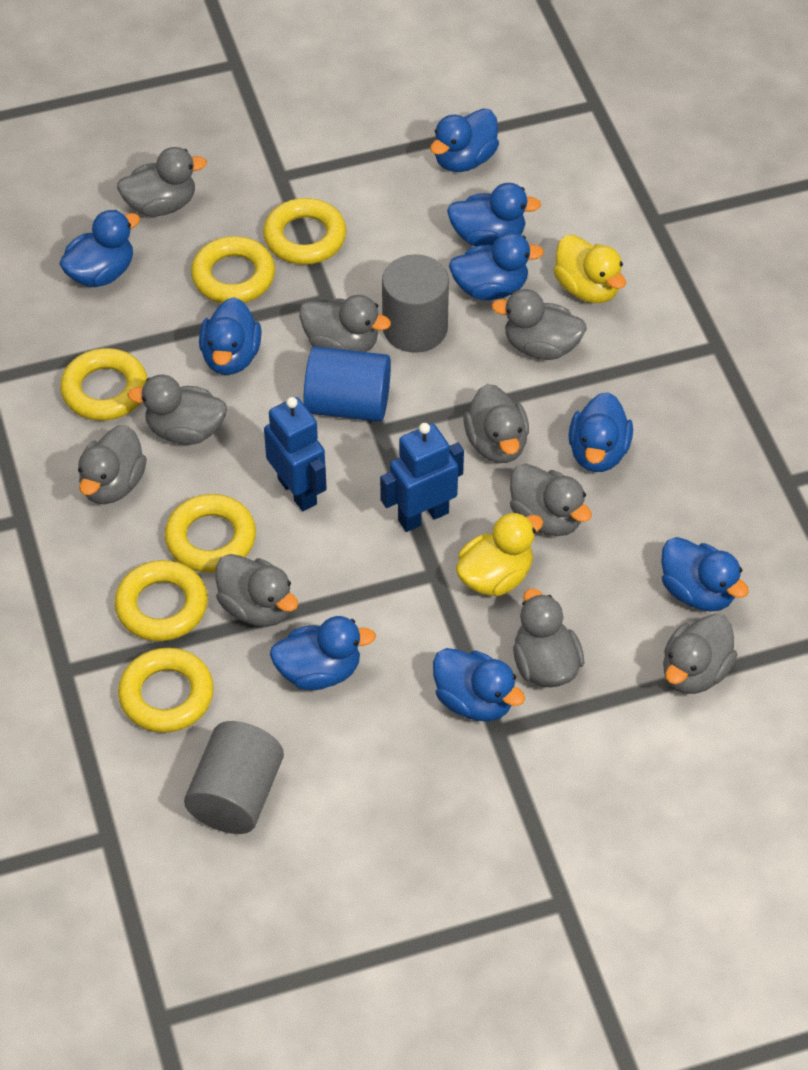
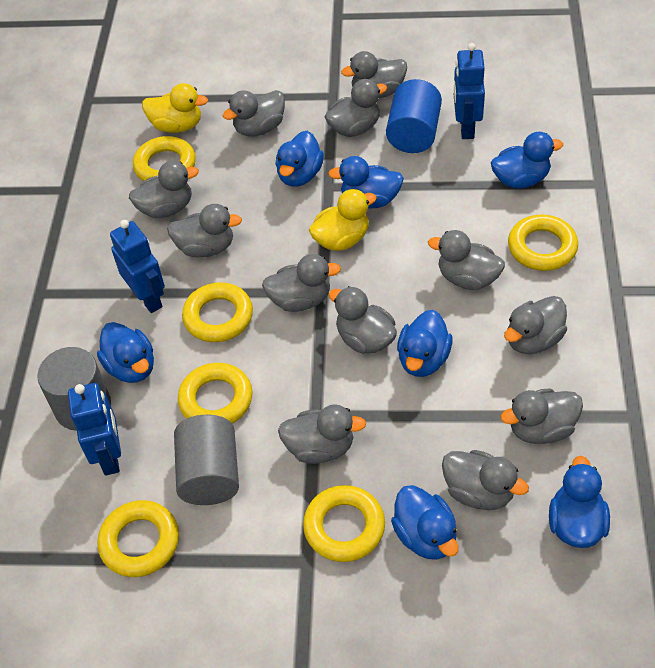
blue duck: [59,210,140,287] [199,297,262,375] [270,616,376,690] [430,108,499,172] [433,648,525,721] [447,183,541,246] [449,232,544,300] [568,392,633,472] [661,537,749,612] = 9 -> [97,322,154,383] [275,131,324,187] [328,156,404,208] [391,485,459,560] [397,310,453,377] [491,132,563,189] [549,456,610,548] = 7
blue robot: [264,397,327,511] [380,423,464,532] = 2 -> [68,383,121,476] [110,220,165,313] [454,43,485,139] = 3
grey duck: [78,425,147,504] [117,147,207,217] [128,375,227,445] [216,554,298,627] [299,295,391,352] [464,384,529,463] [492,289,587,360] [510,464,592,536] [513,588,584,687] [663,614,737,694] = 10 -> [129,161,199,218] [167,204,242,257] [222,90,285,137] [262,254,341,312] [278,404,366,464] [325,79,387,137] [329,286,397,354] [341,51,407,98] [428,230,505,290] [442,450,529,510] [501,388,583,444] [504,296,567,354] = 12

